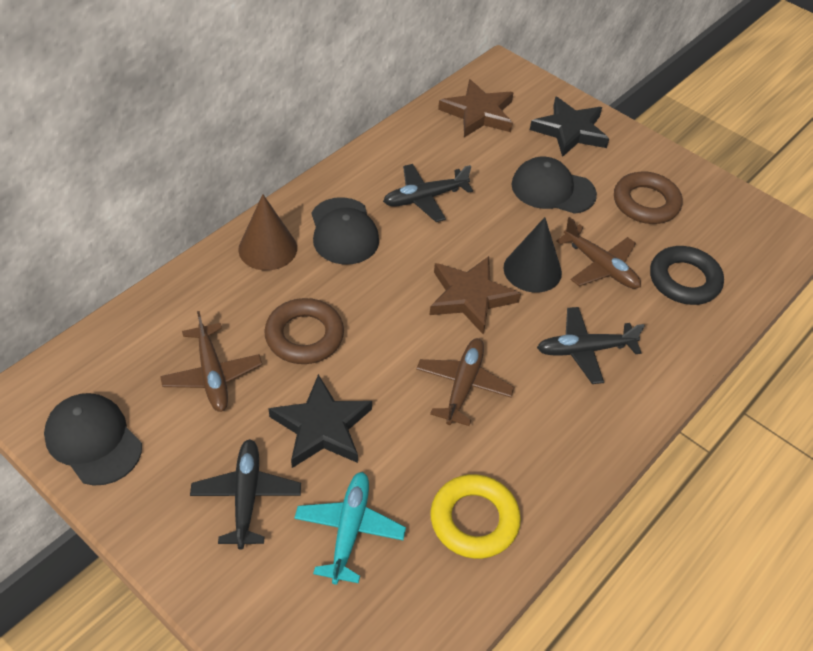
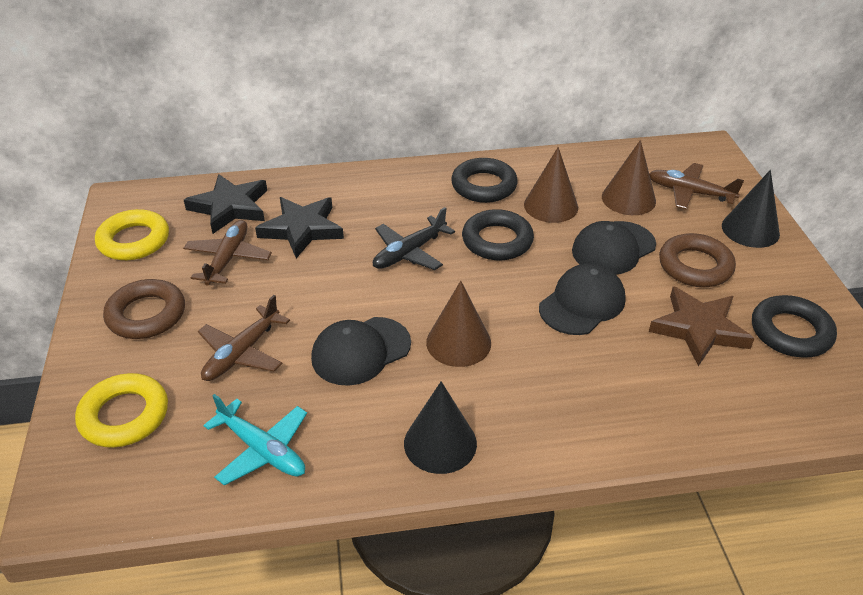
black cone: [504,217,562,293] = 1 -> [404,381,477,474] [722,170,780,248] = 2
black plane: [190,439,301,549] [383,164,473,222] [537,307,645,384] = 3 -> [373,207,455,270] = 1
black ring: [650,246,724,305] = 1 -> [451,158,518,203] [462,209,534,260] [752,295,837,358] = 3
brown cone: [238,194,297,270] = 1 -> [426,281,491,367] [524,147,578,223] [602,140,656,215] = 3
brown star: [429,256,521,335] [438,79,514,137] = 2 -> [649,286,755,366] = 1
yellow ring: [430,474,521,559] = 1 -> [75,373,168,448] [95,209,169,260] = 2

